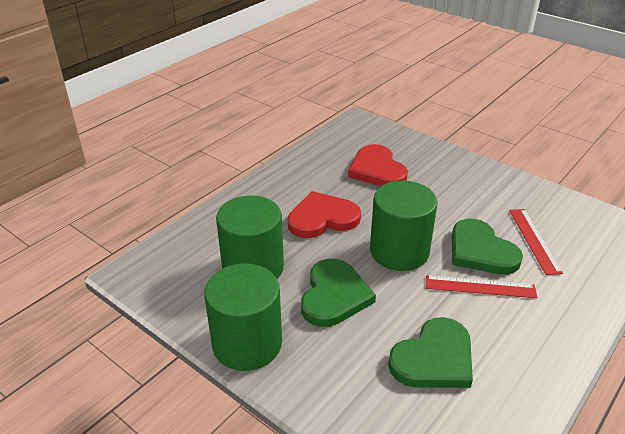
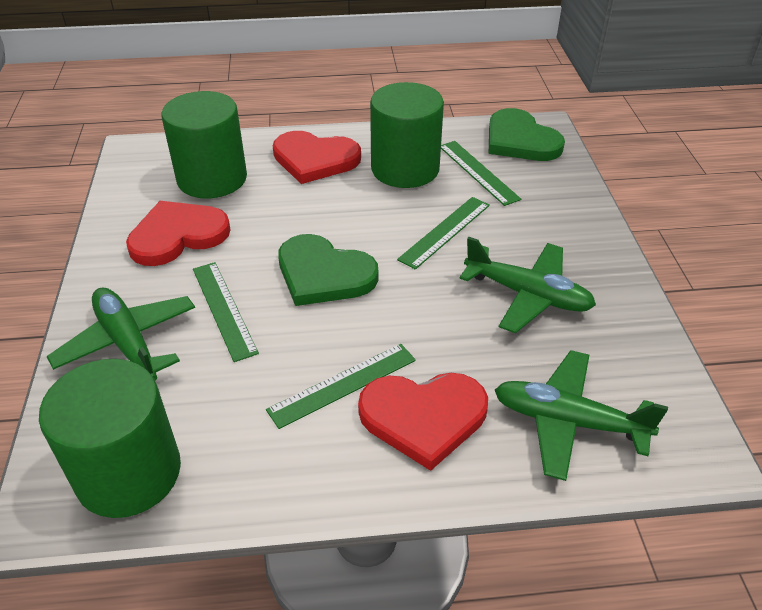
green heart: [301,259,376,327] [388,317,473,388] [452,219,523,274] = 3 -> [278,234,379,306] [489,108,565,161] = 2
green plane: none = 0 -> [46,287,195,380] [460,237,596,333] [495,350,668,481] = 3
green ruler: none = 0 -> [193,262,259,362] [266,344,416,429] [397,197,490,270] [441,141,521,206] = 4
red heart: [288,191,361,238] [348,144,408,186] = 2 -> [126,201,231,266] [273,131,361,184] [358,373,488,471] = 3
red ruler: [426,275,537,298] [509,209,563,275] = 2 -> none = 0

